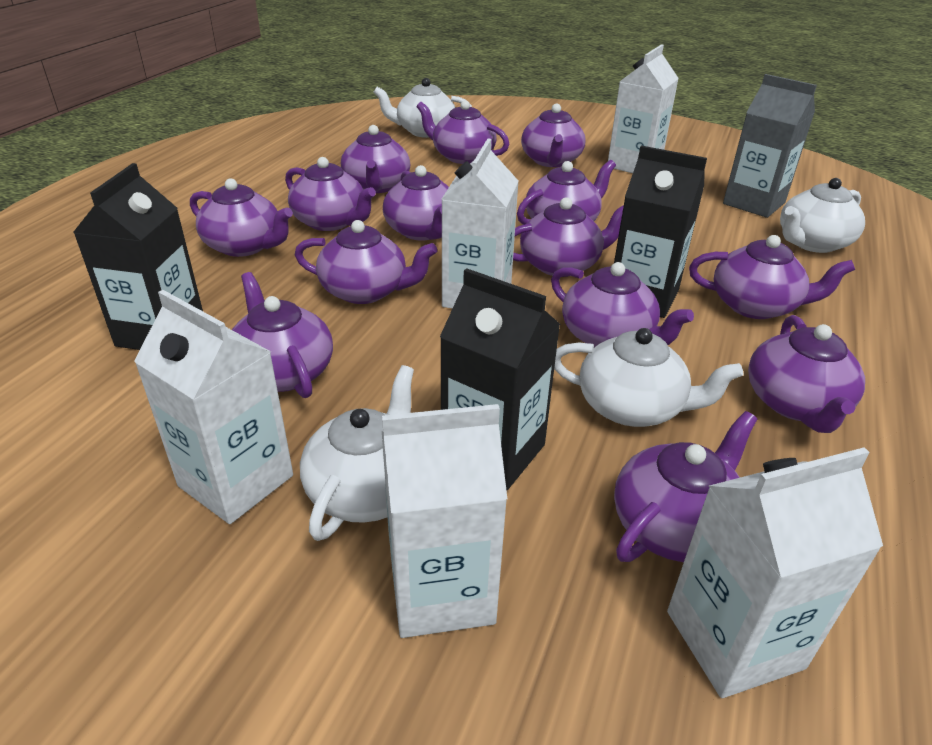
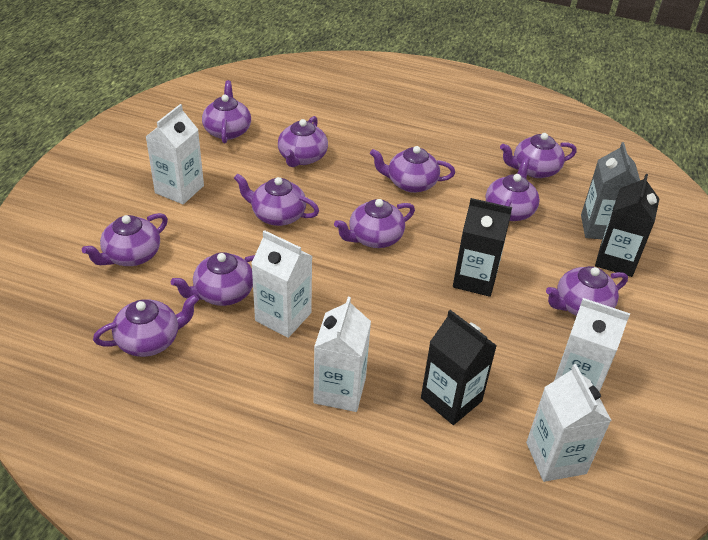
purple teapot: [190,178,293,257] [232,272,333,398] [285,157,376,231] [295,220,437,304] [341,125,410,193] [383,165,449,240] [416,100,509,164] [513,197,624,277] [517,160,616,225] [521,104,586,167] [551,262,694,347] [614,411,757,562] [689,235,855,319] [748,315,865,433] = 14 -> [82,213,168,266] [93,294,199,357] [171,252,255,306] [202,80,251,144] [234,173,319,226] [278,116,328,167] [334,199,415,248] [370,146,455,193] [486,157,540,221] [500,133,577,178] [546,266,628,316] = 11
white teapot: [300,365,414,541] [373,78,472,138] [554,328,743,427] [780,178,865,253] = 4 -> none = 0

